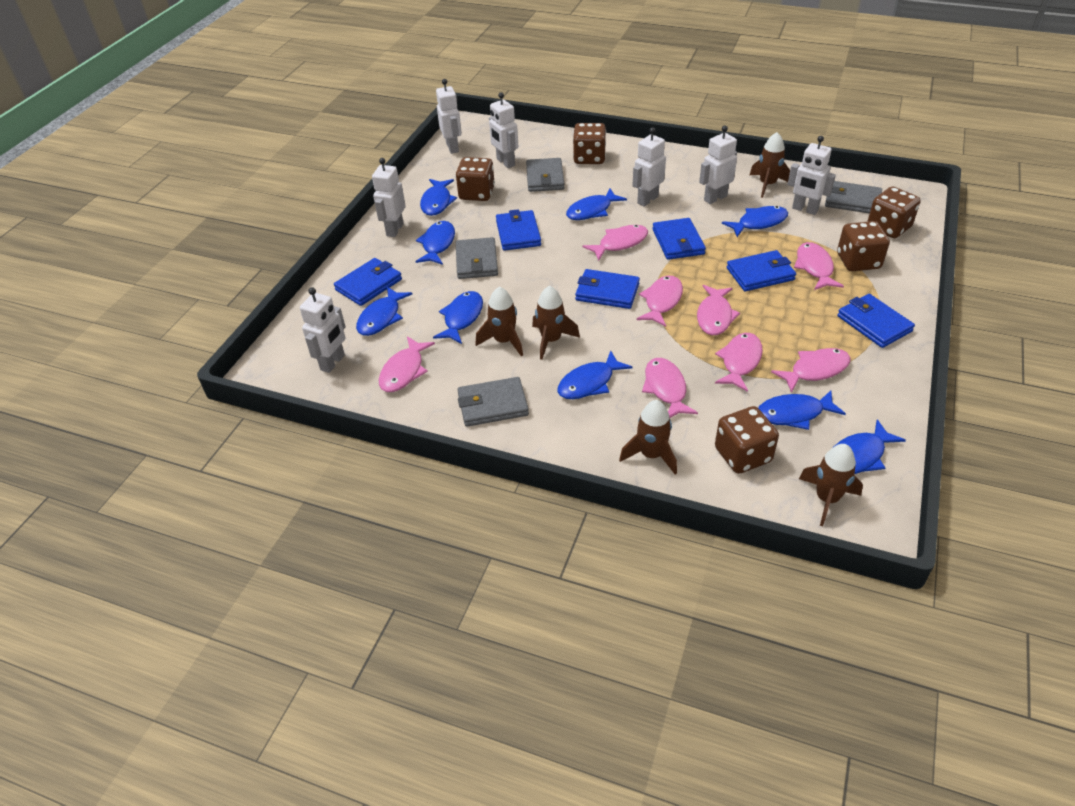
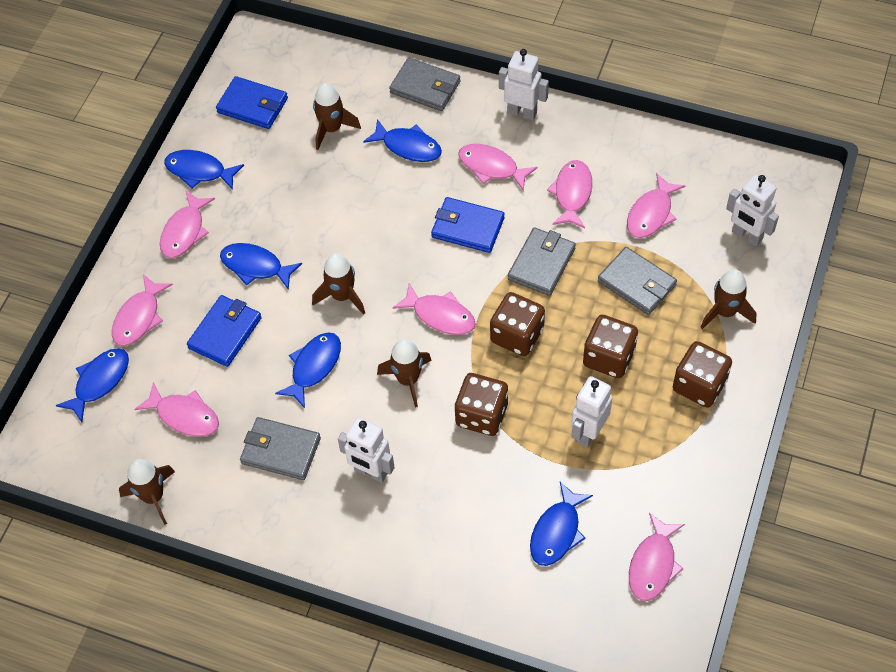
blue fish: [356,287,412,336] [415,221,455,265] [420,179,457,216] [433,291,483,344] [557,351,632,399] [566,189,627,220] [722,206,788,237] [758,390,846,430] [835,419,906,474] = 9 -> [55,348,129,422] [164,150,244,190] [220,243,302,290] [275,332,341,408] [363,119,442,162] [530,482,593,566] = 6
blue wallet: [334,258,402,306] [496,209,541,251] [575,269,640,309] [653,218,706,260] [727,250,796,291] [837,294,915,348] = 6 -> [187,295,262,367] [216,76,288,129] [431,197,505,253] = 3
brown dice: [456,157,495,201] [573,123,606,164] [715,406,779,474] [837,221,890,271] [867,186,921,238] = 5 -> [455,373,508,436] [490,292,545,356] [583,315,638,378] [673,341,732,408] = 4
white robot: [300,287,345,373] [372,158,406,237] [436,79,462,154] [489,92,518,168] [632,127,666,207] [699,126,737,204] [787,136,836,215] = 7 -> [338,417,395,483] [499,49,549,120] [571,376,612,448] [726,174,779,247] = 4

